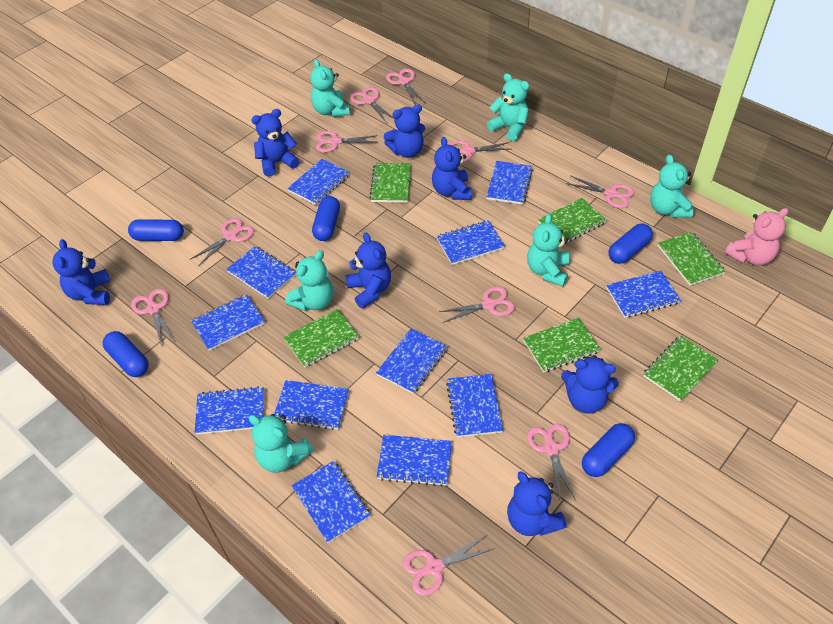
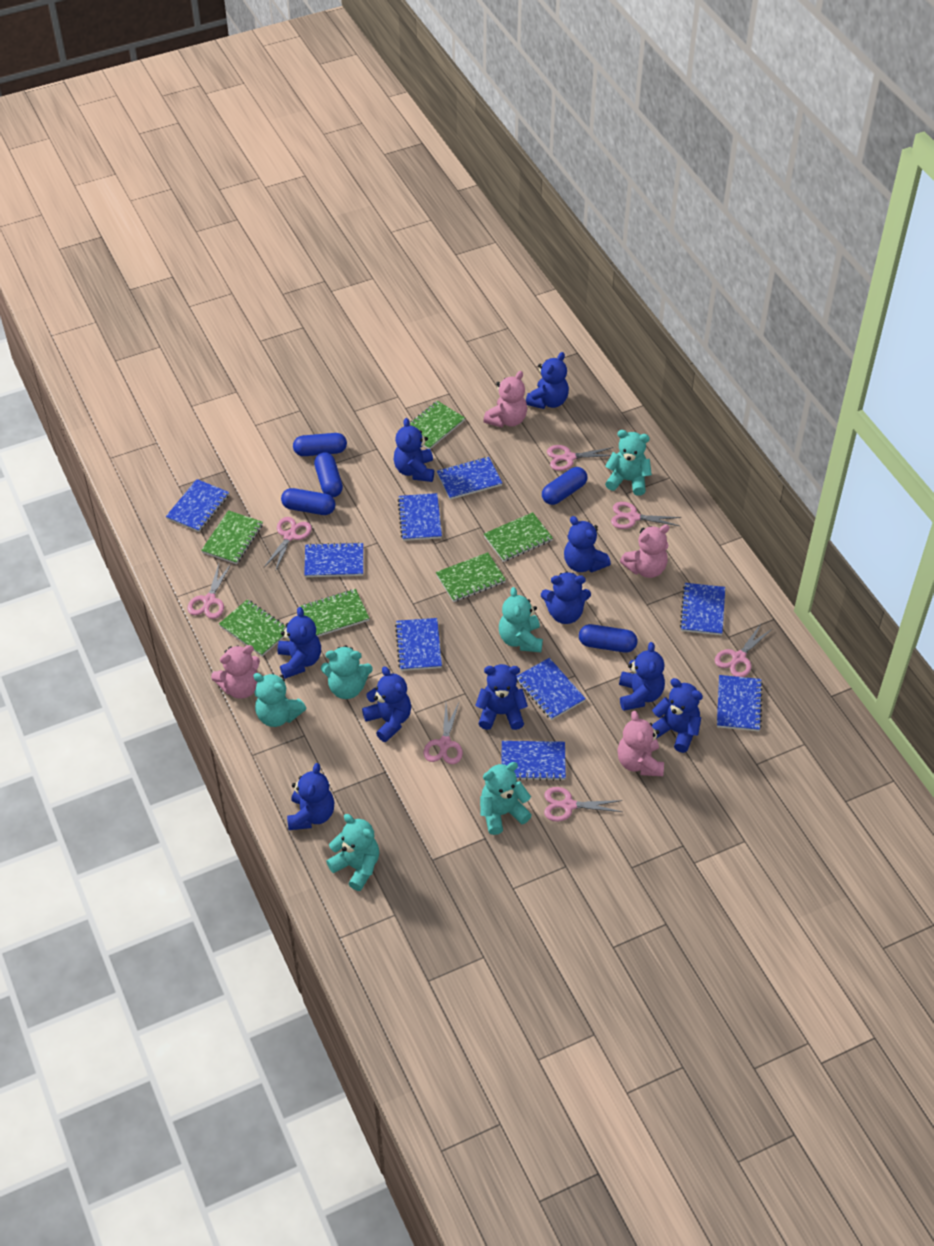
blue notebook: [191,294,265,351] [194,386,264,435] [227,246,296,299] [274,380,349,430] [287,159,350,205] [292,461,370,543] [376,329,447,394] [377,435,452,486] [437,220,505,265] [446,374,503,437] [486,161,533,205] [606,271,681,318] = 12 -> [166,479,229,532] [304,542,363,577] [395,618,442,671] [397,493,442,541] [437,457,502,500] [502,741,566,781] [517,658,586,720] [680,583,725,635] [717,675,763,731] = 9
blue teddy bear: [52,239,111,305] [251,109,299,177] [346,233,391,309] [384,104,425,158] [432,137,472,200] [507,471,567,536] [561,355,619,414] = 7 -> [278,607,321,679] [287,763,334,830] [362,666,411,742] [394,418,434,482] [475,664,528,730] [526,352,569,409] [541,572,591,624] [564,516,611,572] [619,642,665,711] [652,678,703,753] = 10
pink scissors: [131,289,175,347] [190,218,254,266] [316,131,378,152] [350,87,395,122] [386,69,424,104] [402,535,495,596] [439,286,515,323] [448,140,511,162] [527,423,575,500] [566,175,634,208] = 10 -> [187,564,231,619] [264,517,312,572] [423,703,463,764] [544,787,623,822] [547,445,613,471] [611,502,681,529] [715,624,772,677] = 7
pink teddy bear: [725,208,788,266] = 1 -> [211,645,260,699] [483,371,527,428] [617,711,664,776] [620,525,669,578] = 4

